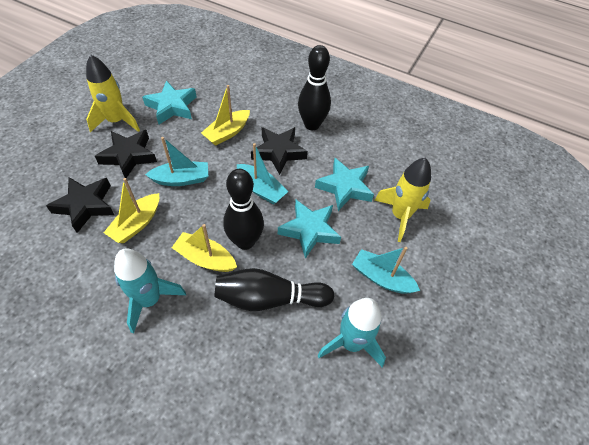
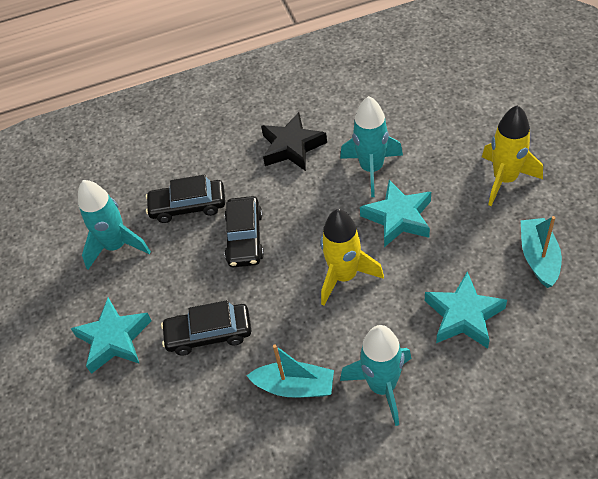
black bowling pin: [214,268,334,311] [223,169,264,250] [298,45,331,130] = 3 -> none = 0
black car: none = 0 -> [146,175,225,223] [161,300,251,356] [224,196,264,267] = 3
black star: [46,177,114,233] [95,130,157,178] [251,127,308,175] = 3 -> [261,112,327,171] = 1
turquoise boat: [145,137,208,186] [237,143,288,205] [352,247,420,294] = 3 -> [246,344,334,398] [521,216,562,288] = 2
turquoise rocket: [114,249,186,333] [317,298,386,367] = 2 -> [78,180,151,270] [340,96,403,197] [340,325,411,426] = 3
yellow boat: [104,178,159,243] [171,224,237,272] [201,85,250,146] = 3 -> none = 0

